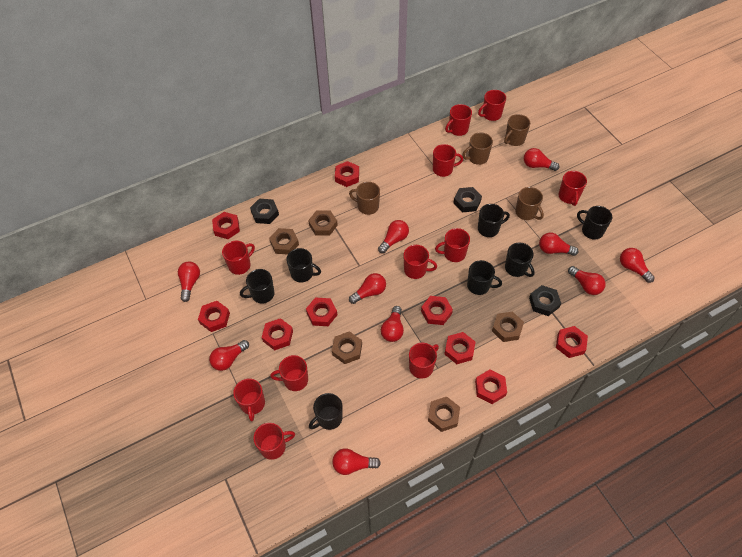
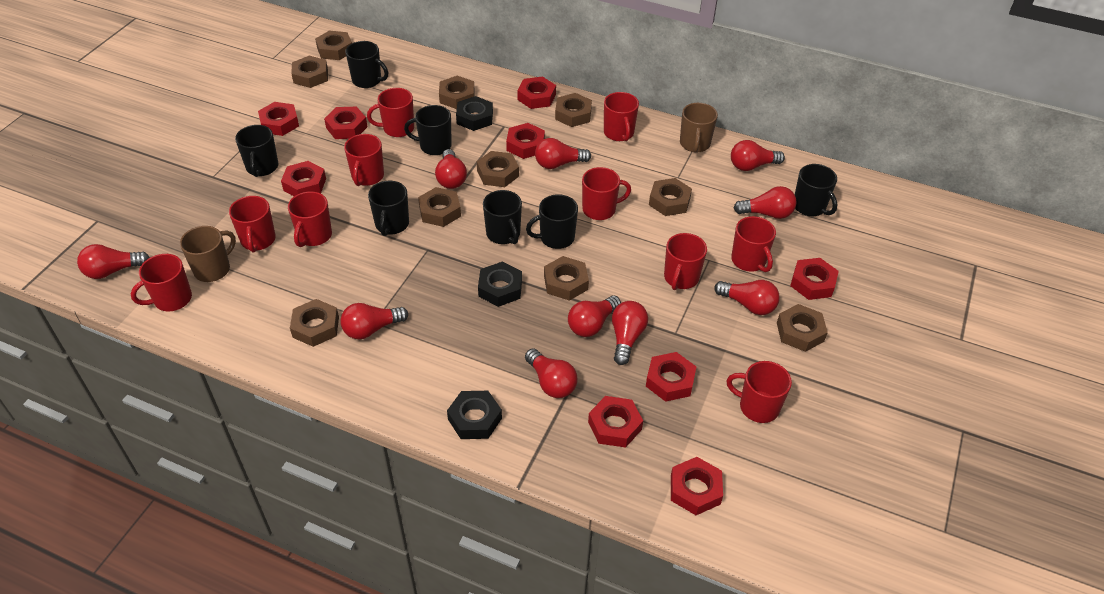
brown mug: [349,182,380,215] [462,132,493,165] [504,114,530,146] [515,187,544,220] = 4 -> [180,226,236,282] [680,103,718,153] = 2
brown nut: [269,228,299,254] [308,210,338,236] [332,331,362,364] [428,397,460,432] [492,311,524,342] = 5 -> [290,299,339,347] [291,56,328,88] [315,30,352,60] [418,187,461,227] [439,76,475,109] [477,151,519,187] [544,256,589,301] [555,93,592,127] [649,178,692,216] [777,304,828,352] = 10
red mug: [222,241,255,275] [233,378,265,422] [253,423,295,460] [270,355,308,391] [403,245,437,279] [409,343,439,379] [433,144,463,177] [435,228,470,262] [445,104,472,136] [478,90,506,121] [559,171,587,206] = 11 -> [131,254,192,311] [229,196,276,253] [288,191,332,247] [344,134,384,186] [367,88,414,137] [582,167,631,220] [604,92,639,141] [664,233,707,290] [726,361,792,423] [731,216,776,272] = 10

